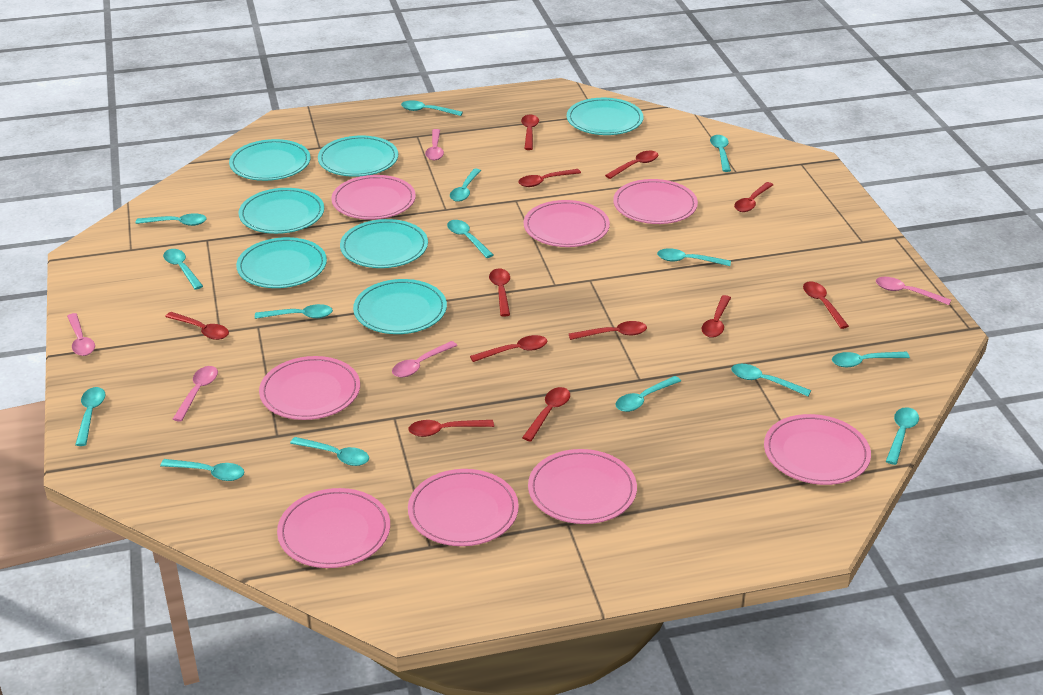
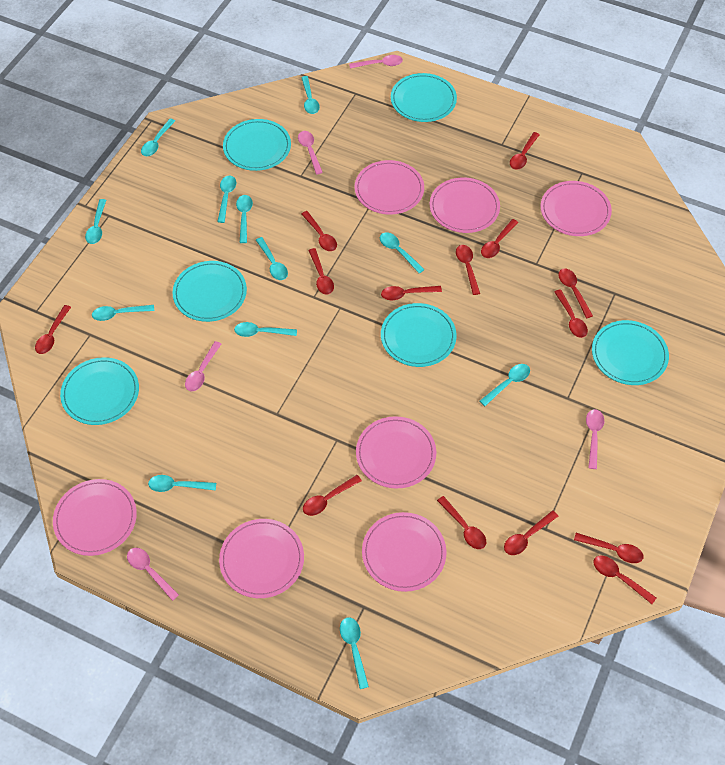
pink plate: [259,356,360,420] [277,488,390,568] [331,175,416,220] [408,469,519,546] [524,200,610,247] [528,449,637,524] [613,179,698,224] [764,414,871,485] = 8 -> [53,479,137,556] [219,519,304,598] [355,160,424,215] [356,416,436,489] [362,512,447,592] [430,178,500,233] [541,181,612,236] = 7
red spoon: [165,312,229,340] [408,420,494,437] [470,335,547,362] [489,268,510,316] [518,169,581,187] [521,114,539,150] [522,387,570,441] [569,321,647,340] [605,151,658,179] [701,295,731,338] [734,182,773,212] [803,282,849,329] = 12 -> [35,305,71,354] [301,211,337,251] [303,475,362,516] [308,248,334,295] [381,286,442,300] [437,496,486,549] [456,245,480,295] [481,219,518,258] [504,510,559,555] [510,132,540,170] [554,289,588,338] [558,268,593,318] [574,533,643,563] [594,556,656,604] = 14
turquoise plate: [229,139,311,181] [236,237,327,288] [238,188,324,234] [318,136,398,177] [340,219,428,268] [353,279,447,334] [567,98,643,135] = 7 -> [60,357,139,425] [172,261,247,322] [223,119,291,171] [381,303,456,367] [391,73,457,122] [592,320,669,385] = 6
turquoise spoon: [75,387,105,446] [135,213,207,226] [160,459,244,481] [163,249,203,290] [255,304,333,319] [290,437,369,466] [401,100,463,116] [447,220,493,258] [450,169,481,202] [615,376,681,412] [657,248,731,266] [710,135,731,172] [731,364,811,396] [832,352,910,368] [886,407,919,465] = 15 -> [85,199,106,244] [92,305,154,321] [141,119,175,156] [148,475,216,492] [217,176,236,223] [234,322,297,337] [236,195,253,243] [256,237,288,280] [301,76,320,114] [340,617,369,689] [380,232,425,274] [480,364,530,406] = 12

